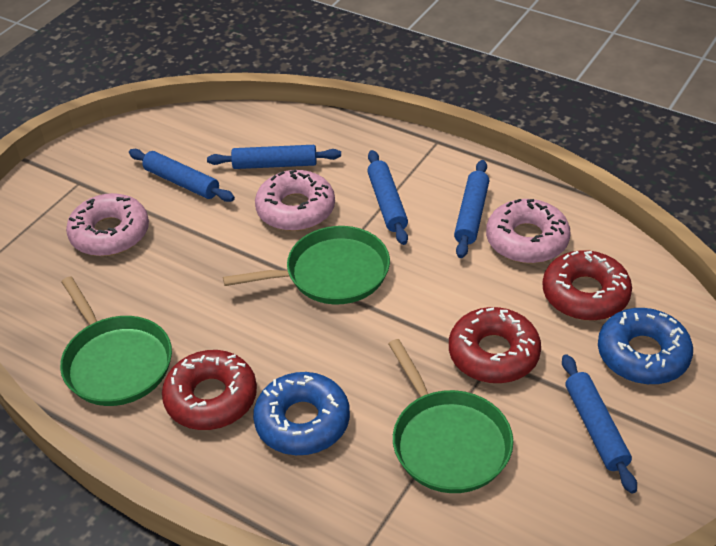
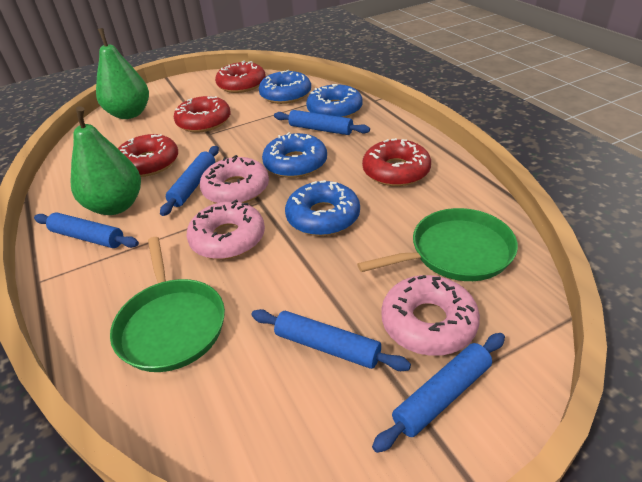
blue donut: [253,372,350,455] [598,308,693,384] = 2 -> [259,70,311,104] [262,132,327,178] [285,180,360,236] [306,84,362,118] = 4
green pan: [60,276,172,406] [223,226,390,304] [388,339,513,493] = 3 -> [110,237,225,372] [357,208,518,281] = 2
green pear: none = 0 -> [71,106,141,215] [96,28,149,119] = 2
red donut: [162,350,257,430] [449,307,541,383] [542,250,632,321] = 3 -> [118,134,178,177] [174,96,231,132] [215,61,266,93] [362,138,431,186] = 4

